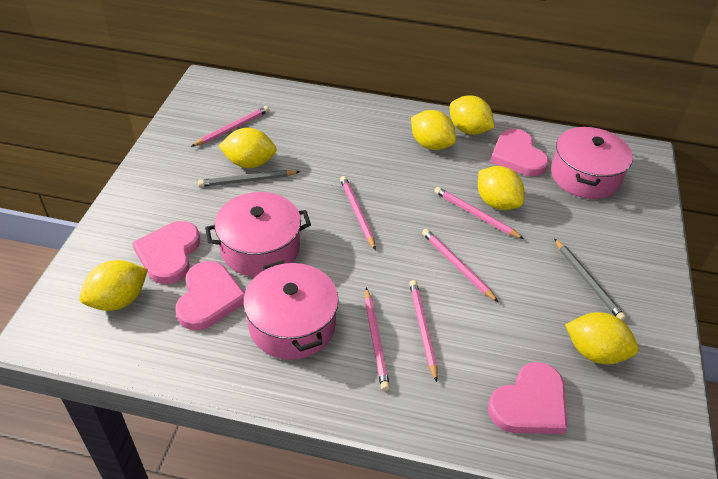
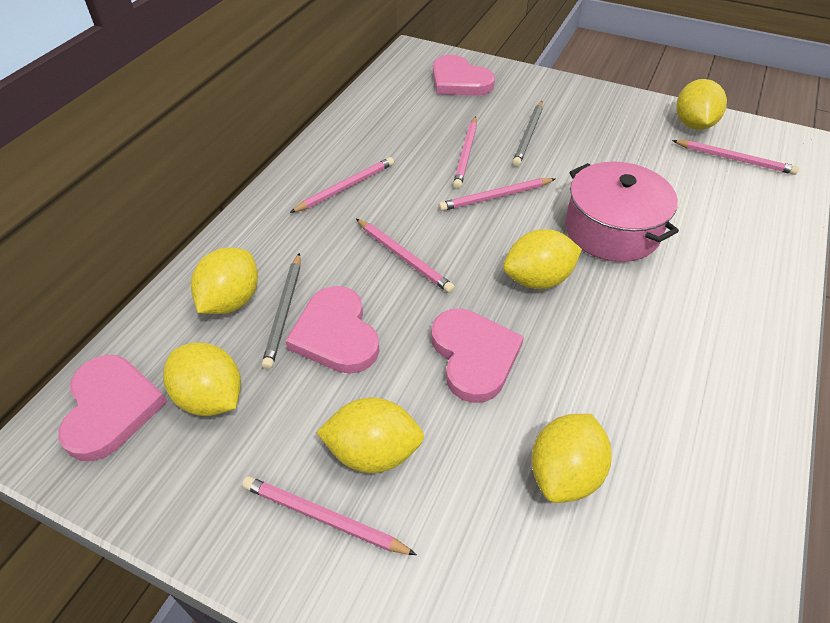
pink pot: [205,192,311,277] [243,260,339,360] [551,127,633,199] = 3 -> [565,161,679,262] = 1

